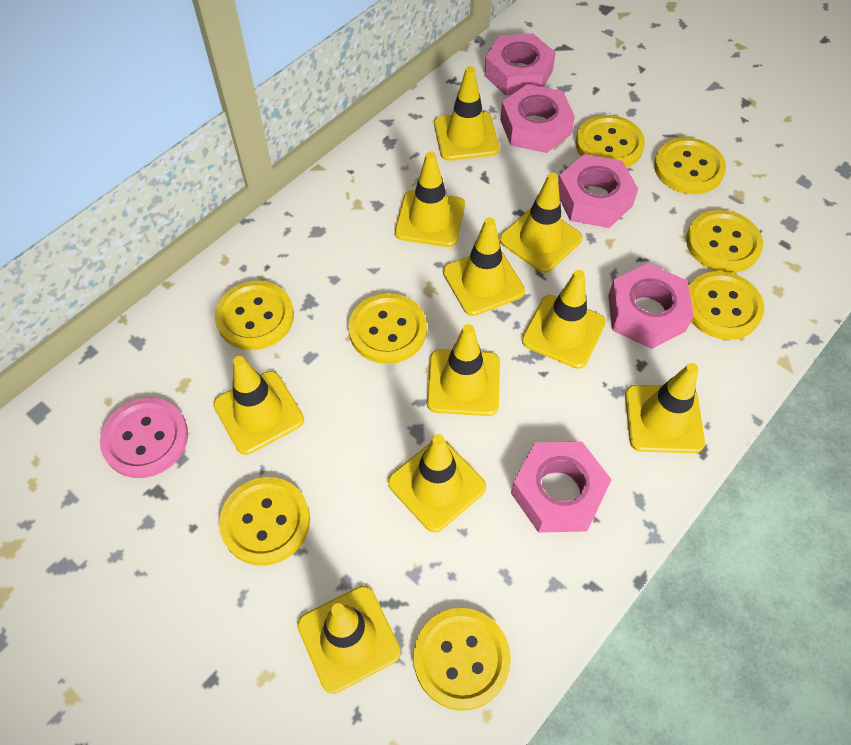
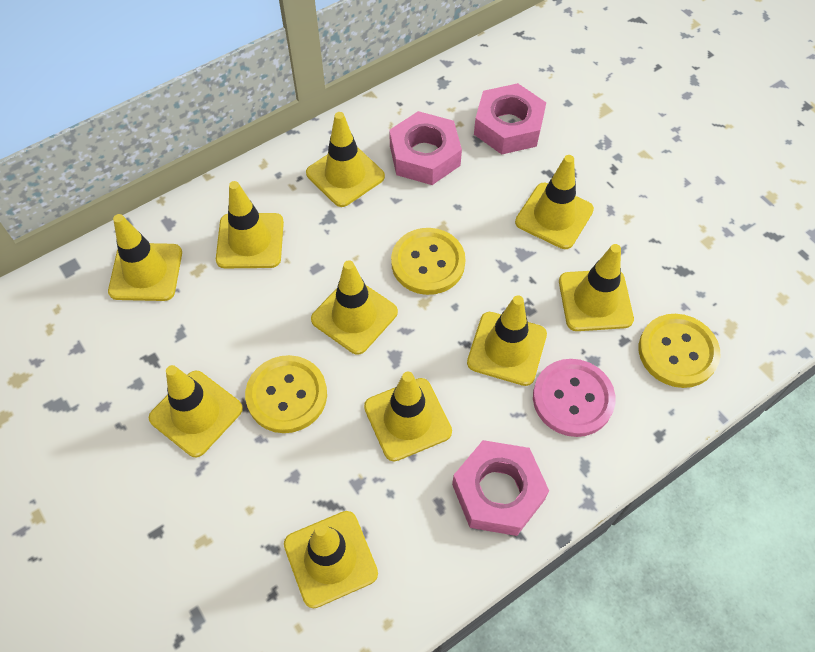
pink nut: [484,34,556,95] [500,84,575,153] [511,441,612,533] [558,154,638,228] [608,263,694,349] = 5 -> [389,111,462,185] [452,440,549,536] [474,83,546,154] = 3
yellow button: [215,281,294,350] [219,477,310,566] [348,293,427,364] [414,608,511,711] [576,115,645,168] [654,137,726,194] [686,210,763,273] [689,271,764,340] = 8 -> [245,355,327,433] [391,228,466,295] [639,314,721,388] = 3

